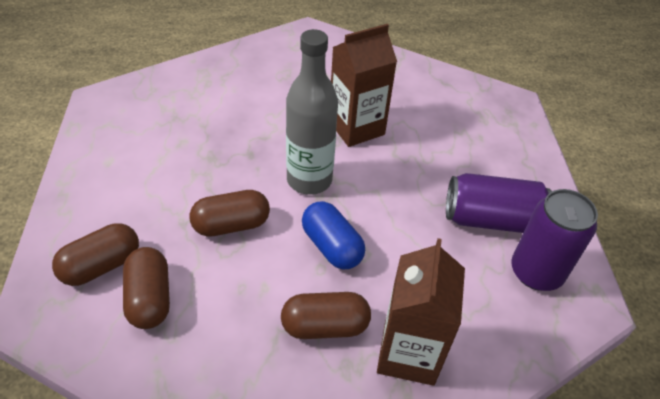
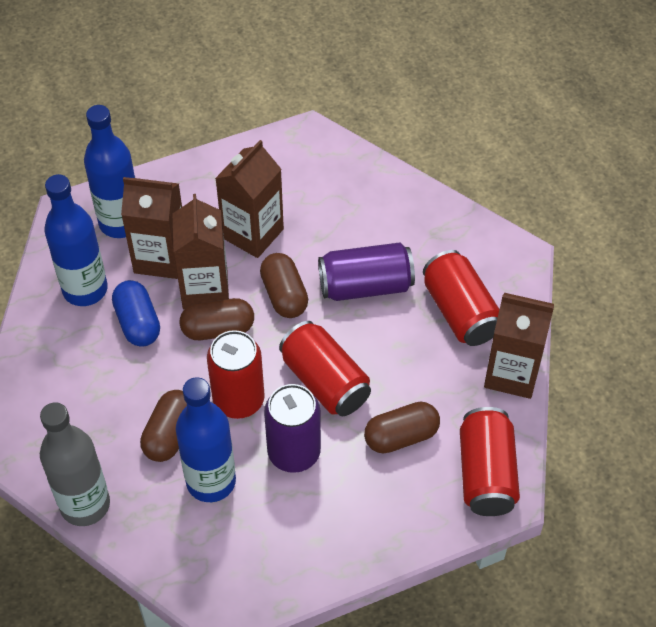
blue bottle: none = 0 -> [44,174,108,306] [84,105,135,238] [176,377,236,502] = 3
brown carton: [331,24,397,147] [377,238,465,386] = 2 -> [121,177,182,279] [173,194,229,309] [215,140,284,258] [484,293,554,399] = 4
red can: none = 0 -> [207,330,265,419] [279,321,371,416] [423,250,500,346] [460,407,520,516] = 4

